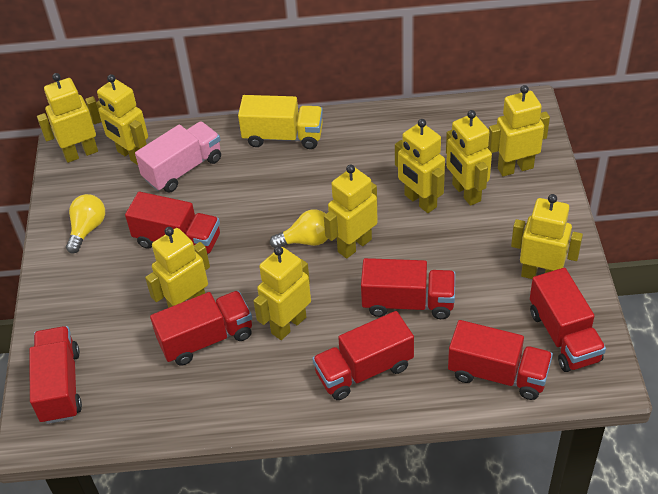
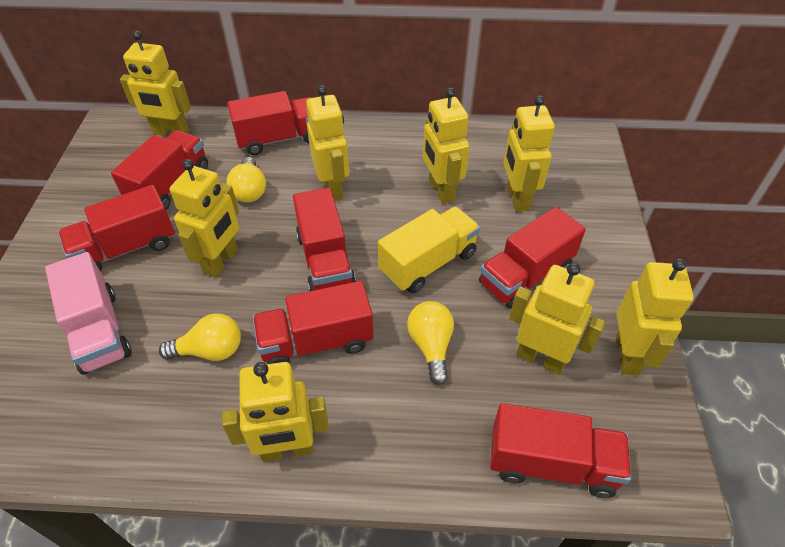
yellow light bulb: [66,194,105,253] [270,209,328,248] = 2 -> [159,313,241,361] [226,157,266,202] [407,301,454,385] = 3
yellow robot: [37,73,101,163] [96,74,148,165] [145,227,210,308] [253,246,311,340] [324,164,378,259] [395,119,445,213] [446,110,492,206] [487,85,550,176] [511,194,583,279] = 9 -> [120,31,191,136] [170,159,239,278] [222,362,329,461] [306,85,349,201] [423,87,469,204] [503,95,555,212] [509,263,605,375] [616,258,694,375] = 8

